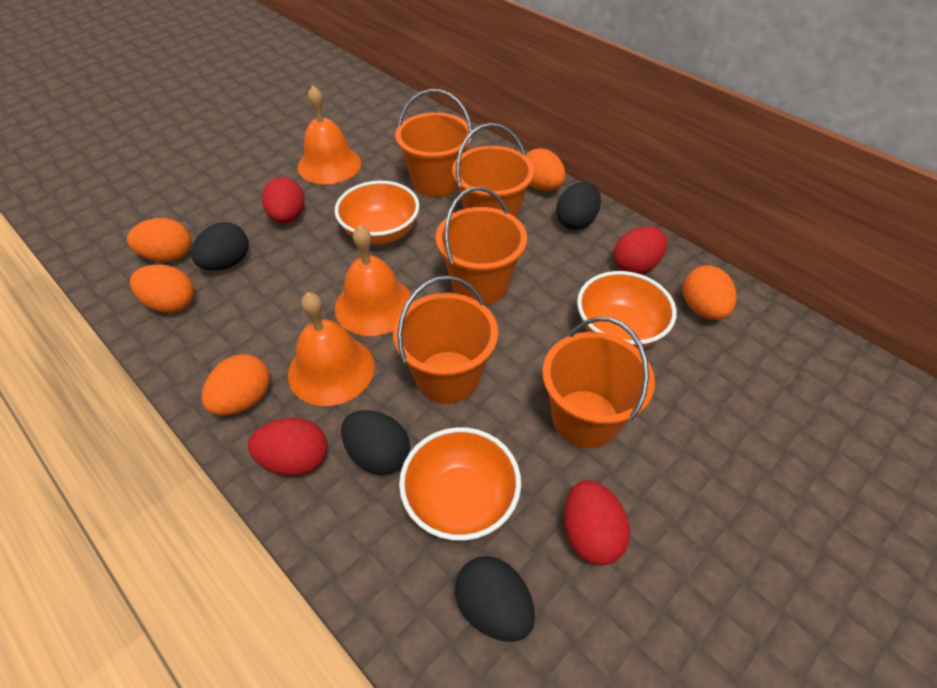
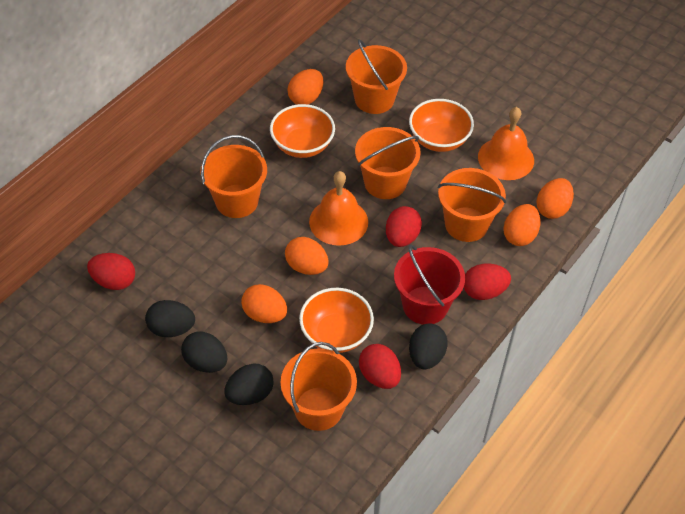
orange bell: [288,292,375,406] [298,85,361,184] [335,225,414,336] = 3 -> [309,171,368,246] [478,107,534,180] = 2
red bucket: none = 0 -> [394,244,465,324] = 1

